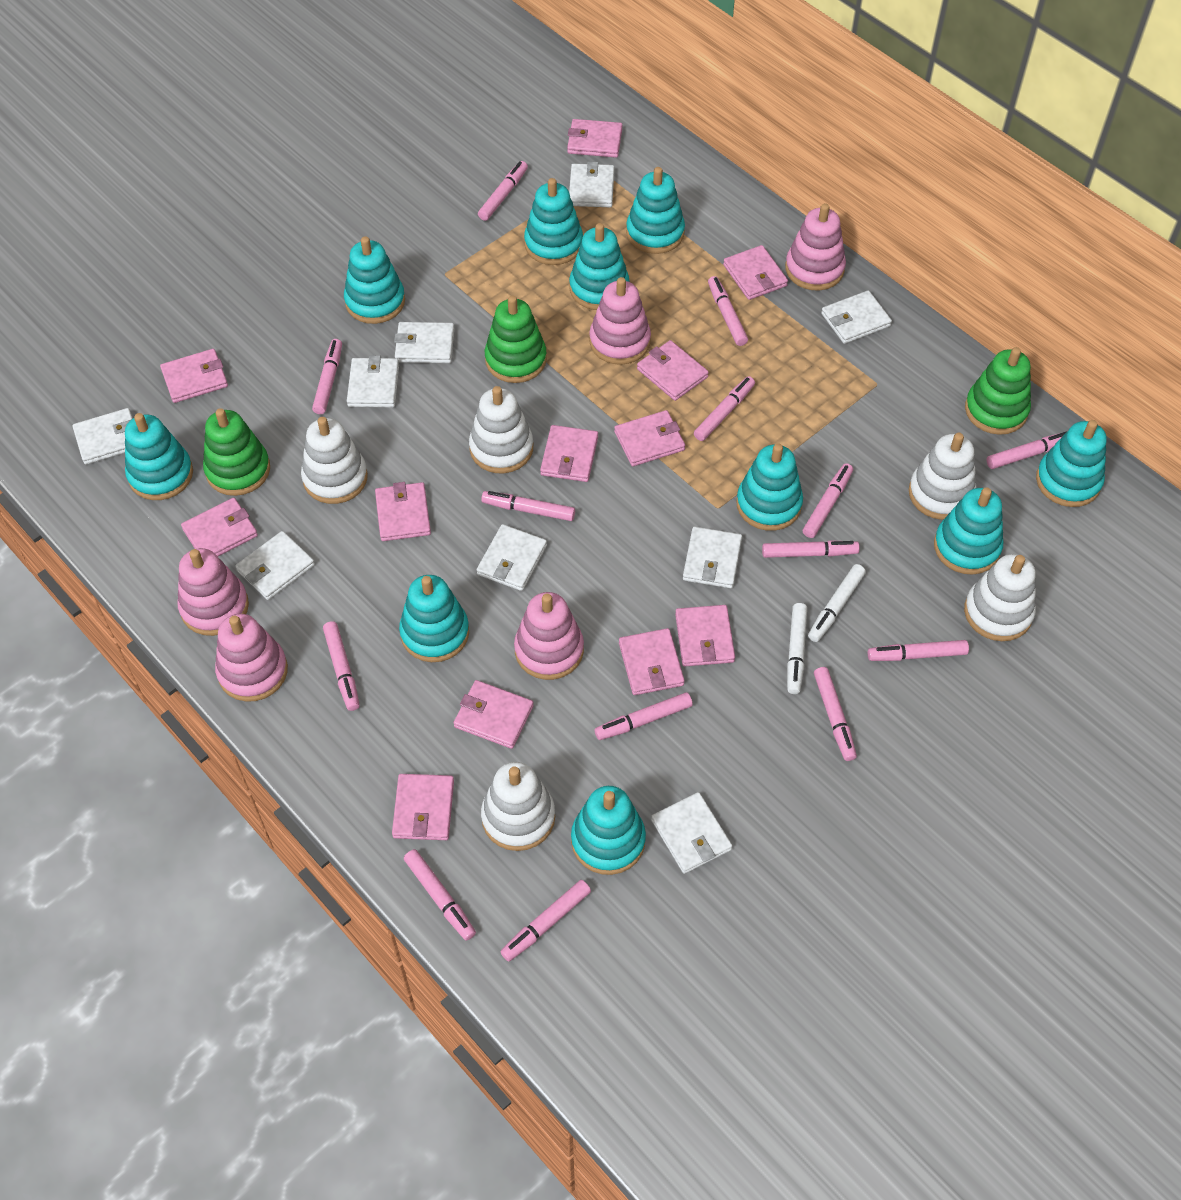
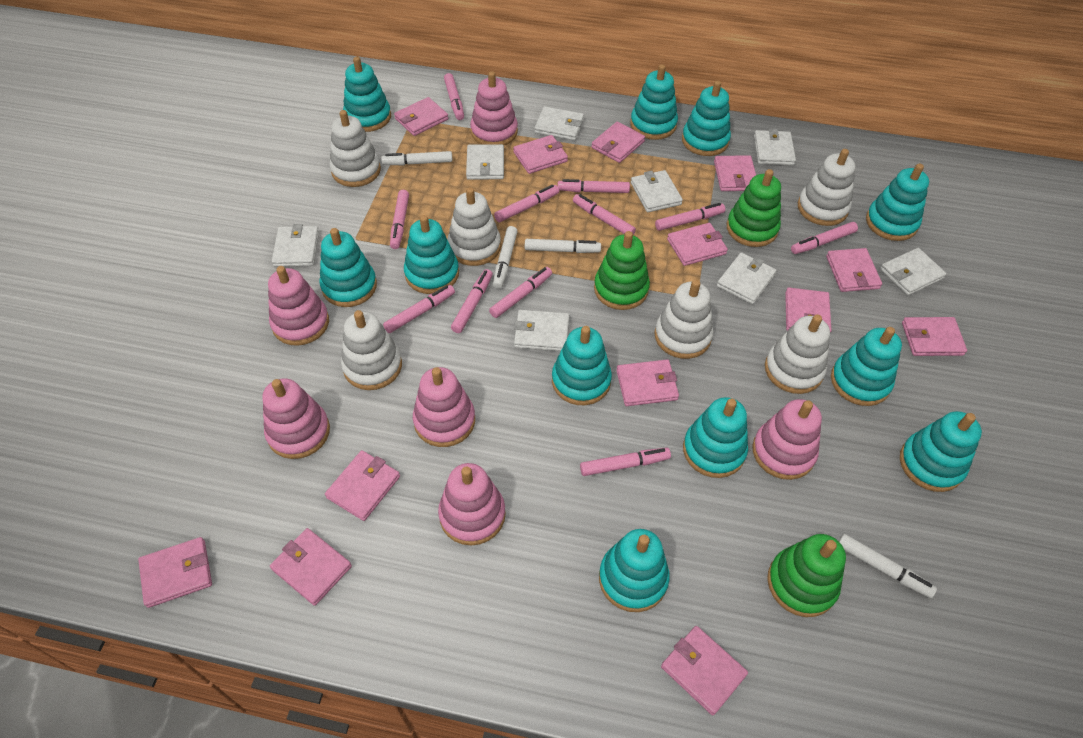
pink marker: [312,339,342,414] [323,621,360,711] [404,849,476,941] [478,161,528,221] [481,491,575,521] [501,880,591,962] [595,692,693,740] [694,376,755,441] [708,276,748,346] [762,540,860,558] [803,463,853,538] [814,667,857,761] [868,640,969,661] [987,431,1067,469] = 14 -> [383,285,455,333] [390,190,409,249] [444,73,464,120] [451,269,493,333] [489,267,552,318] [494,185,559,222] [558,179,630,193] [573,194,636,235] [580,448,671,476] [655,203,725,231] [791,222,858,254] = 11
pink stacking toy: [177,548,249,636] [215,614,288,702] [514,592,584,680] [589,277,651,365] [785,203,846,291] = 5 -> [263,378,330,459] [268,266,329,346] [413,367,475,447] [438,463,506,546] [470,71,518,145] [752,399,822,480] = 6
pink wallet: [160,349,228,403] [181,498,258,556] [375,482,431,541] [392,774,454,840] [454,680,534,749] [540,425,598,482] [567,119,623,158] [614,410,685,467] [619,628,685,695] [637,340,709,401] [675,605,735,666] [723,245,788,300] = 12 -> [138,537,212,608] [270,528,352,606] [325,450,400,521] [394,97,449,136] [513,135,568,174] [591,121,645,163] [616,359,679,406] [661,626,748,716] [667,223,728,266] [714,155,756,191] [785,288,832,332] [826,248,882,292] [902,317,967,356] = 13
turquoise stacking toy: [125,413,193,500] [344,236,405,324] [399,575,469,662] [524,178,583,265] [569,223,629,310] [571,786,646,875] [626,167,685,254] [736,444,803,531] [934,487,1003,575] [1036,420,1107,507] = 10 -> [319,228,377,307] [343,56,391,132] [404,215,459,294] [552,326,612,405] [599,529,670,612] [630,64,678,140] [682,80,731,156] [683,397,748,478] [831,327,902,406] [866,163,929,241] [900,411,982,492] = 11
white marker: [787,603,807,694] [808,564,866,642] = 2 -> [381,151,453,165] [493,226,518,289] [525,239,601,253] [839,534,937,598] = 4
white stacking toy: [301,417,368,504] [469,386,533,473] [481,762,555,851] [909,433,976,520] [964,554,1036,641] = 5 -> [330,110,381,187] [341,310,402,390] [448,187,501,266] [654,279,713,359] [765,314,830,394] [798,149,855,226] = 6
white wallet: [72,408,133,465] [235,531,315,600] [347,355,399,407] [394,322,454,363] [477,524,547,591] [569,162,614,207] [651,792,732,874] [683,527,742,588] [821,290,892,344] = 9 -> [272,224,319,267] [466,144,504,180] [514,310,569,351] [534,106,584,141] [631,170,683,212] [717,252,776,304] [754,129,796,165] [880,248,946,296] = 8

